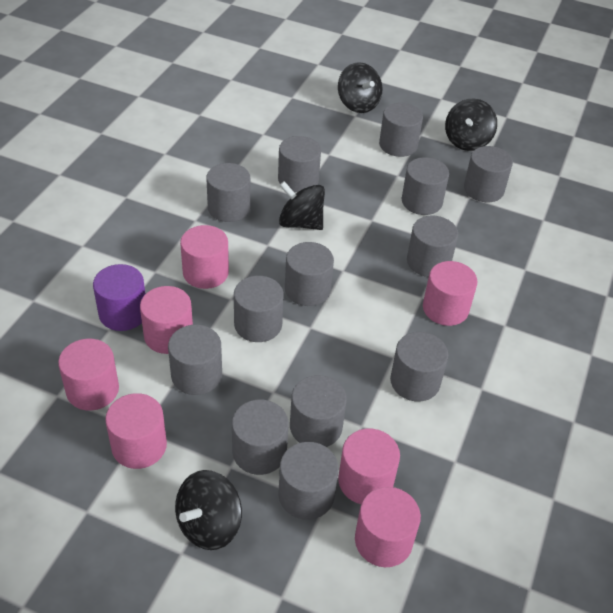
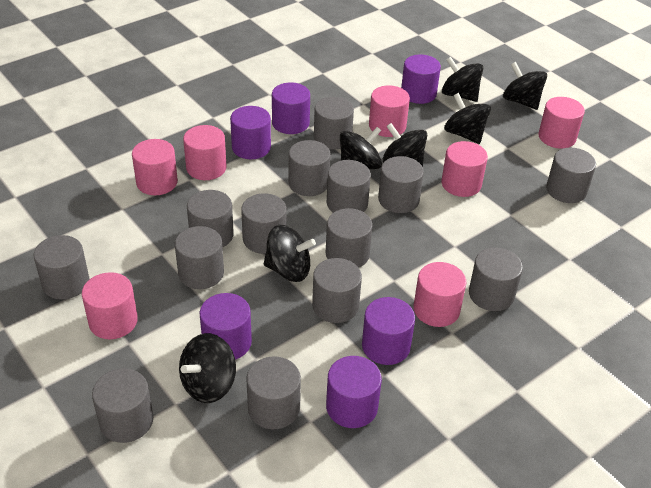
black spinning top: [175,470,242,550] [279,181,325,230] [338,62,382,113] [445,98,497,151] = 4 -> [179,333,236,403] [264,225,316,282] [340,127,382,169] [383,123,427,167] [442,57,483,102] [444,93,491,144] [503,62,547,110] = 7
grey cylinder: [168,325,222,395] [206,163,250,222] [232,400,289,475] [234,276,284,342] [278,136,321,193] [278,442,339,520] [285,242,334,306] [290,375,347,447] [379,103,423,157] [390,332,448,402] [402,157,449,215] [407,216,458,277] [464,146,513,202] = 13 -> [34,235,89,300] [92,368,153,443] [175,226,224,289] [187,190,234,248] [241,193,286,254] [246,356,301,429] [289,140,331,196] [312,258,362,323] [314,97,354,150] [326,208,373,268] [327,160,371,213] [378,156,424,213] [469,247,523,311] [546,148,596,203] = 14
purple cylinder: [93,264,145,331] = 1 -> [200,293,252,360] [230,106,271,159] [272,82,310,134] [326,356,382,428] [362,297,415,365] [401,55,441,104] = 6

